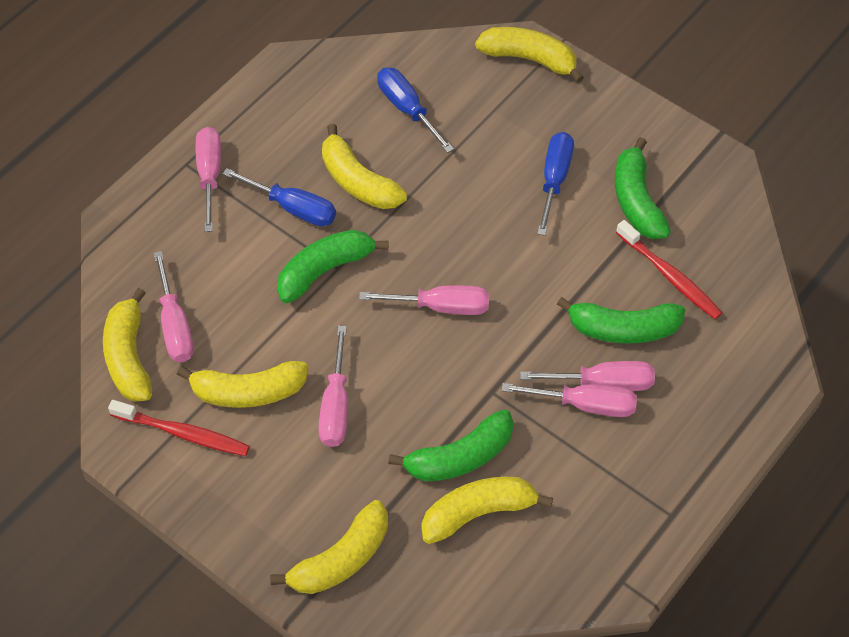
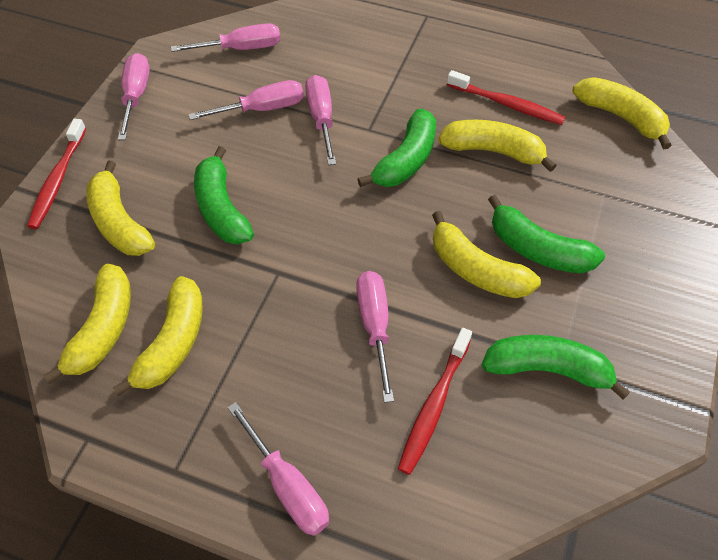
blue screwdriver: [222,168,336,226] [377,67,454,153] [537,132,574,236] = 3 -> none = 0
red toothbrush: [108,400,250,456] [616,220,722,319] = 2 -> [27,119,86,229] [398,328,472,475] [447,70,565,125] = 3

